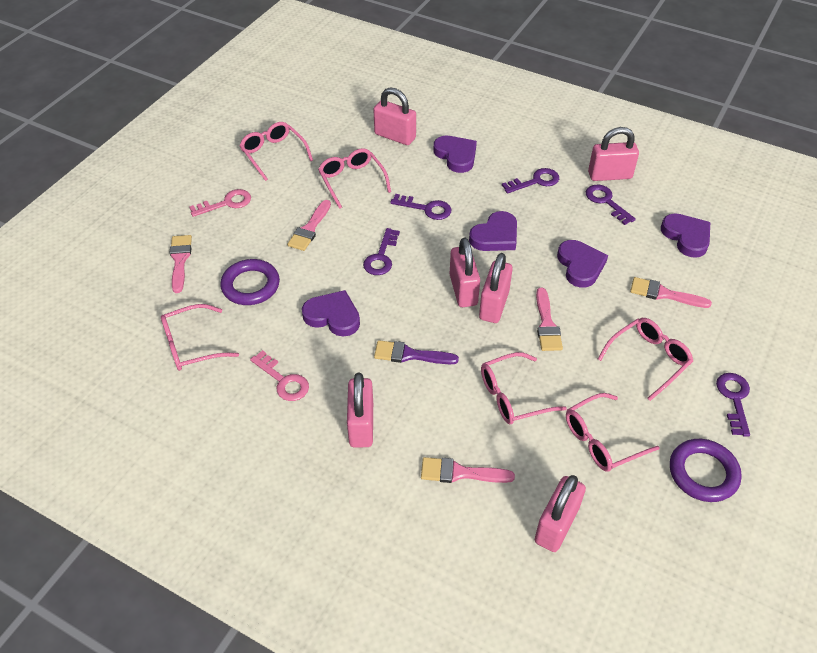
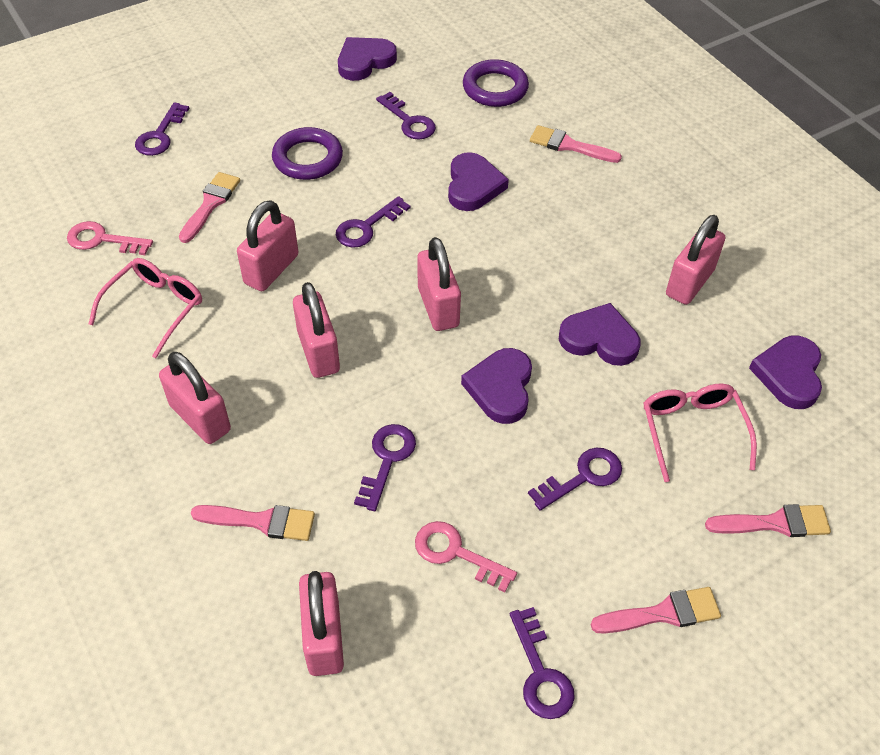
pink glasses: [161,304,239,371] [239,122,313,181] [318,148,391,209] [481,352,567,424] [566,393,660,472] [598,318,693,401] = 6 -> [89,258,202,358] [643,384,757,482] = 2
purple brush: [374,340,459,364] = 1 -> none = 0
purple key: [363,228,400,275] [390,194,451,220] [502,168,559,194] [586,185,636,225] [716,373,750,437] = 5 -> [135,102,190,156] [336,196,410,248] [354,424,416,511] [376,92,436,139] [510,607,575,719] [528,448,622,511] = 6

